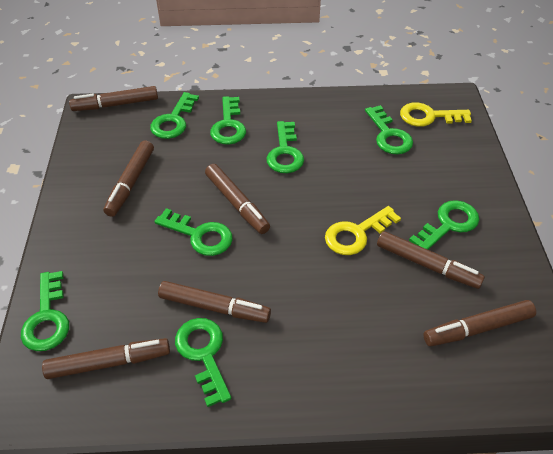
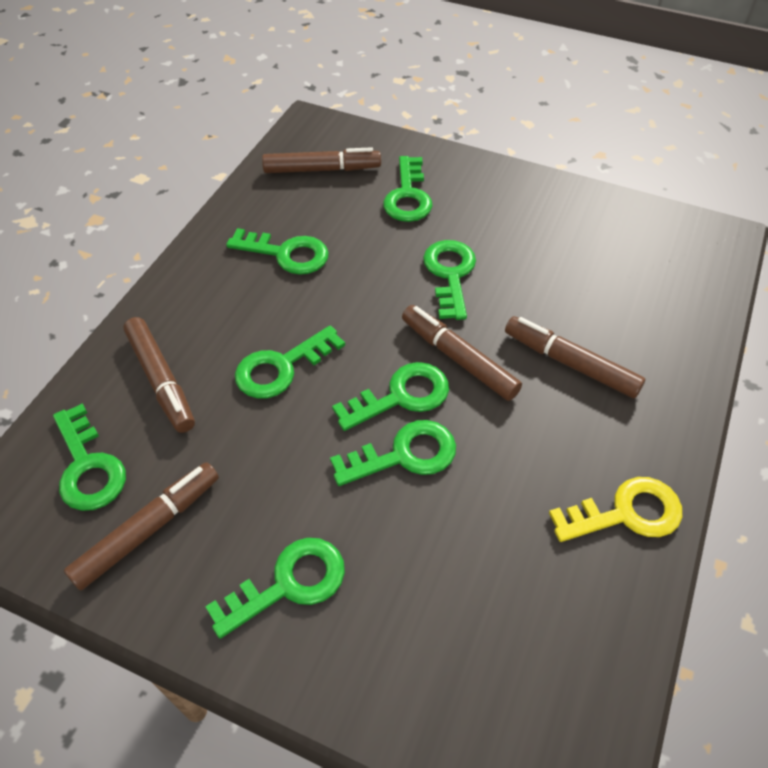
brown marker: [42,338,170,379] [69,86,158,111] [103,141,154,217] [158,281,271,323] [205,164,270,234] [377,231,485,289] [423,300,536,346] = 7 -> [64,462,219,591] [123,317,195,433] [262,147,381,173] [402,305,522,401] [505,316,645,398] = 5
yellow key: [325,206,401,255] [400,102,472,127] = 2 -> [549,477,682,542] = 1

